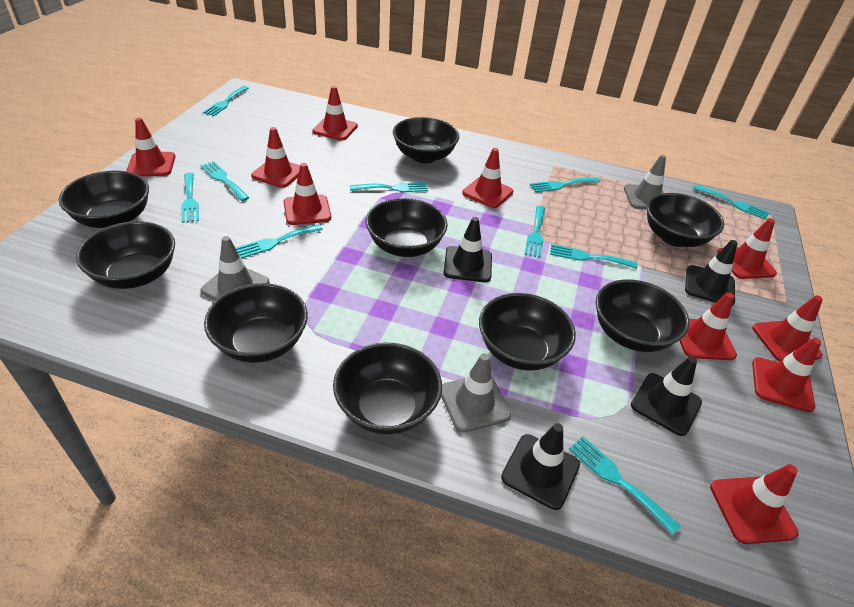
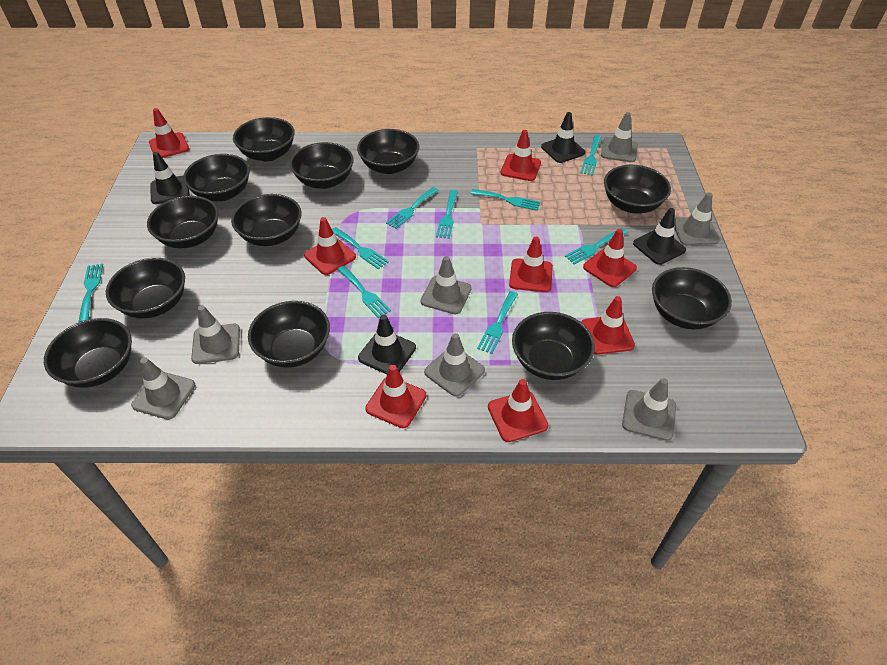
black bowl: [59,171,149,228] [76,221,175,289] [204,283,308,363] [333,343,442,434] [366,198,448,257] [393,117,459,163] [479,293,576,371] [596,279,689,352] [647,193,724,247] = 9 -> [44,318,132,388] [106,258,185,318] [147,196,219,248] [183,154,250,201] [231,194,301,246] [233,117,295,162] [248,301,330,368] [290,142,354,189] [357,129,419,174] [512,312,595,380] [604,165,671,213] [652,267,732,329] = 12
grey traffic cone: [201,236,270,301] [441,354,511,433] [624,155,666,209] = 3 -> [131,358,195,420] [191,305,240,364] [420,256,472,314] [424,333,485,397] [601,112,638,162] [622,378,676,441] [674,193,720,246] = 7
red traffic cone: [126,118,175,176] [251,127,300,188] [284,163,331,225] [312,86,358,141] [462,148,513,208] [679,292,737,360] [710,464,799,544] [717,218,777,279] [752,295,823,362] [752,338,821,412] = 10 -> [149,108,189,158] [304,217,356,275] [365,365,426,428] [488,379,548,442] [501,130,541,181] [509,237,553,292] [581,296,635,355] [583,229,637,287] = 8
turquoise fork: [181,173,199,223] [200,161,249,201] [203,86,249,116] [236,224,323,259] [350,182,428,192] [524,206,545,258] [530,177,601,192] [550,244,637,269] [569,437,681,535] [693,185,770,220] = 10 -> [78,264,103,322] [332,227,389,270] [337,266,391,318] [386,187,439,229] [436,190,458,239] [470,189,540,211] [477,291,518,354] [565,228,628,265] [580,135,601,175] = 9

